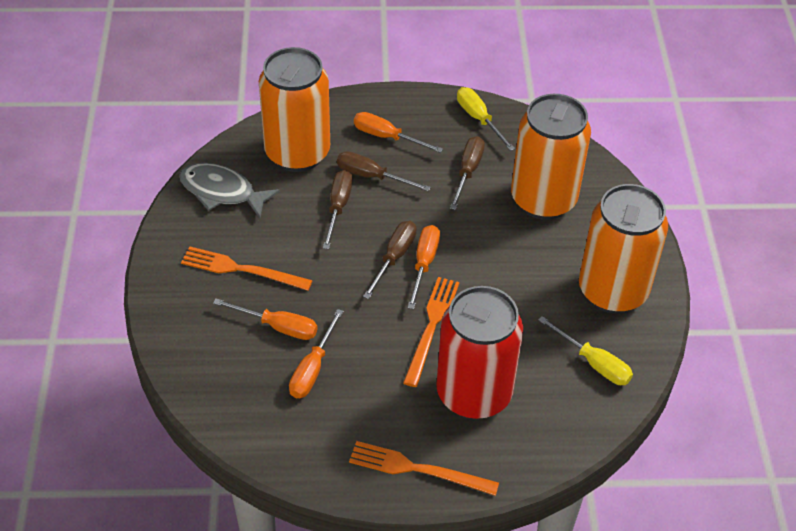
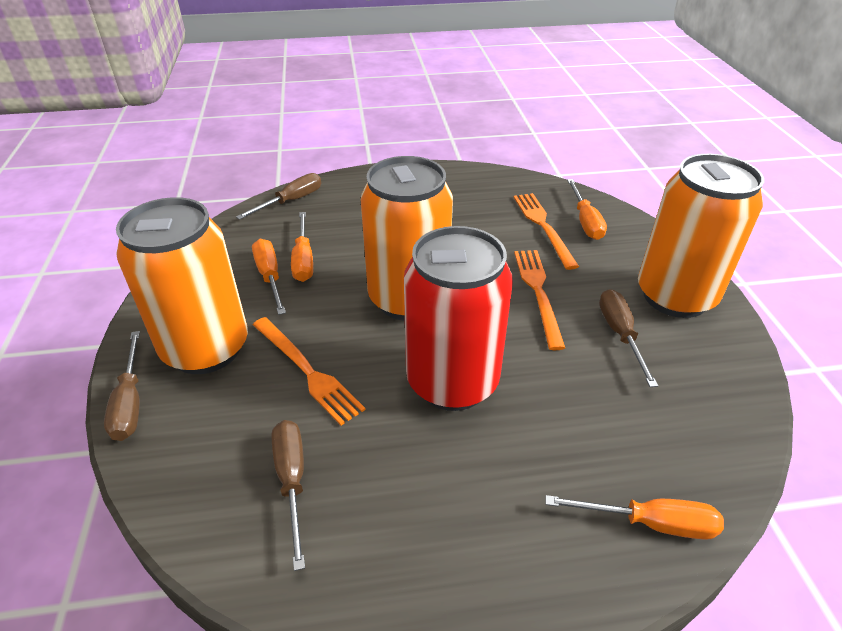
grey fish: [179,163,280,218] = 1 -> none = 0
yellow screwdriver: [457,87,515,151] [538,316,633,385] = 2 -> none = 0

